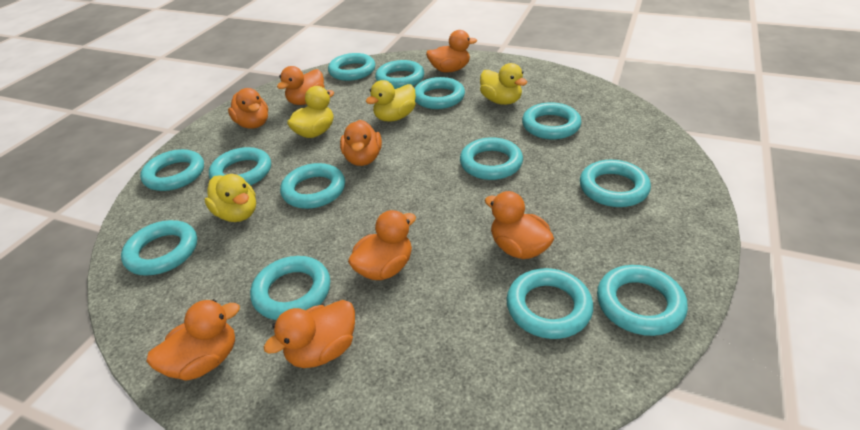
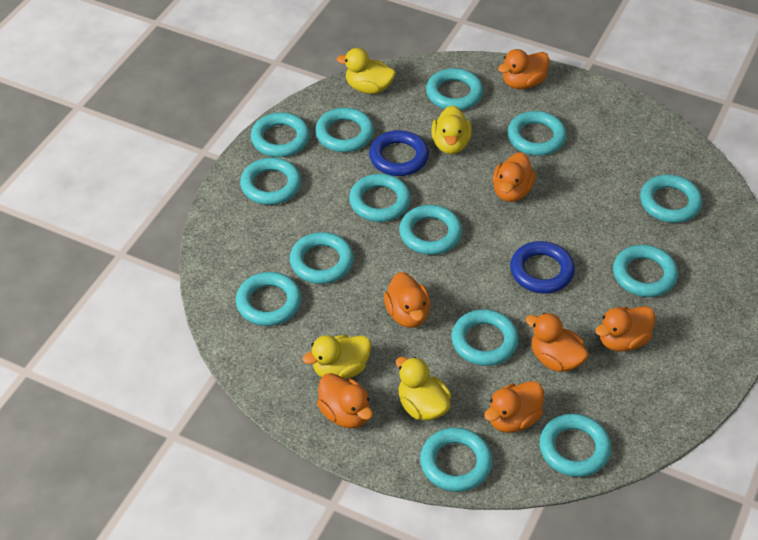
blue ring: none = 0 -> [369,130,429,176] [510,241,575,294] = 2
orange duck: [146,299,240,381] [228,88,268,129] [264,300,355,368] [277,66,325,105] [340,120,382,166] [348,210,416,280] [426,30,477,72] [485,191,554,259] = 8 -> [317,373,373,428] [384,272,431,328] [484,381,544,433] [493,152,536,202] [498,49,550,89] [526,313,589,372] [595,306,656,352] = 7
turquoise ring: [121,220,197,276] [140,149,204,191] [209,147,271,186] [250,256,330,320] [280,163,345,209] [328,53,375,81] [375,60,424,89] [414,77,465,109] [460,137,523,180] [506,268,593,339] [522,102,582,140] [580,160,651,207] [597,265,688,336] = 13 -> [236,272,302,326] [240,158,301,205] [251,112,310,157] [290,232,354,284] [315,108,374,152] [349,174,411,222] [399,205,462,255] [420,427,493,492] [426,68,483,110] [451,309,519,366] [507,111,567,156] [539,414,611,477] [613,245,678,297] [640,175,702,223] = 14

